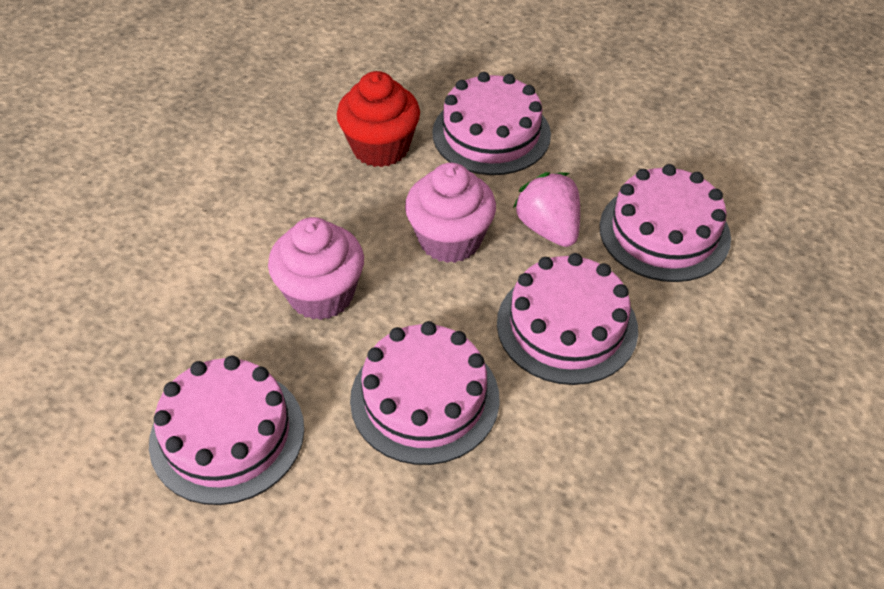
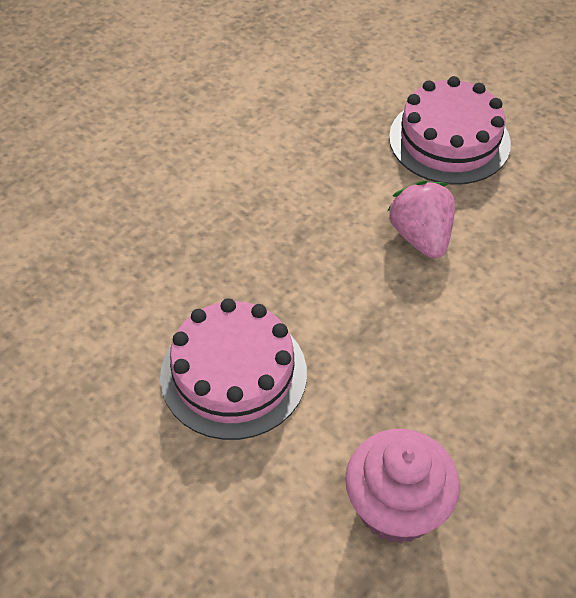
pink cake: [149,355,304,505] [350,321,500,465] [432,72,551,175] [497,253,638,385] [599,164,731,282] = 5 -> [160,298,307,440] [389,76,511,185] = 2
pink cupcake: [268,217,364,320] [405,163,496,263] = 2 -> [345,429,460,544] = 1
red cupcake: [337,71,420,167] = 1 -> none = 0

